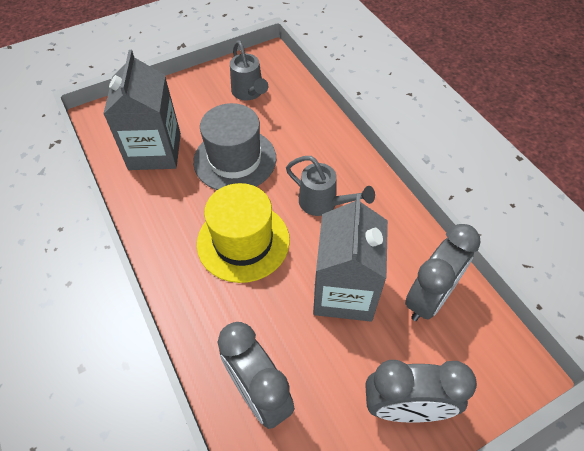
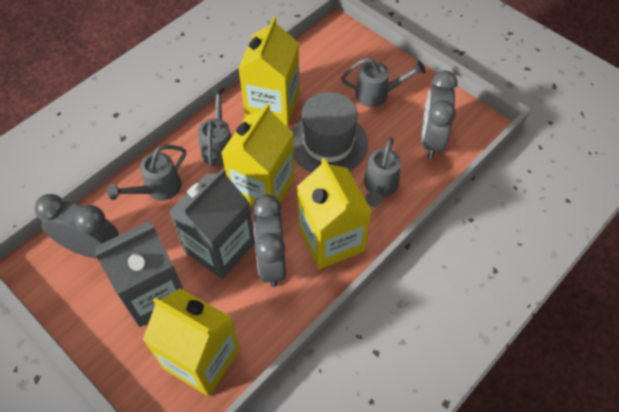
grey watering can: [230,40,268,100] [286,156,375,216] = 2 -> [107,145,186,201] [198,88,231,167] [341,58,426,107] [364,137,401,207] = 4
yellow carton: none = 0 -> [143,288,240,397] [221,103,295,206] [238,17,300,126] [297,158,372,269] = 4
yellow hat: [197,183,290,283] = 1 -> none = 0

